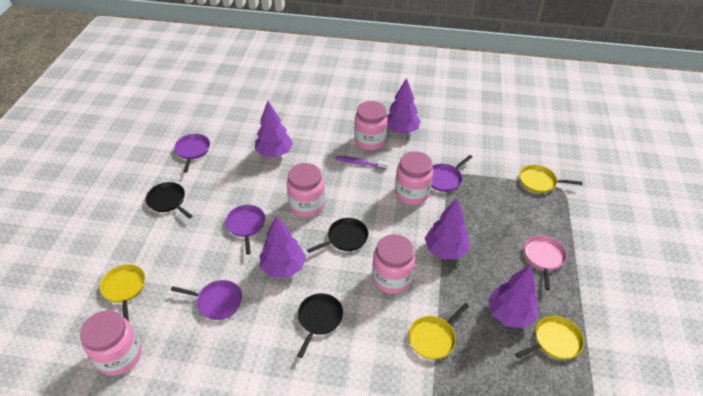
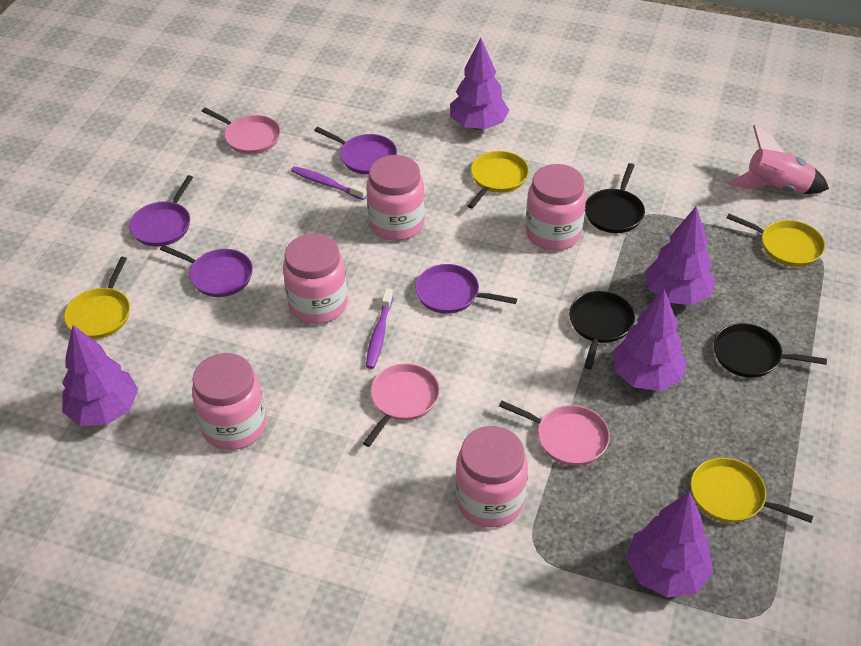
pink pan: [524,235,567,290] = 1 -> [202,108,281,154] [363,363,440,447] [499,401,610,466] = 3
pink rocket: none = 0 -> [728,125,829,194] = 1
purple toothbrush: [335,156,388,169] = 1 -> [291,166,367,200] [366,288,393,369] = 2

